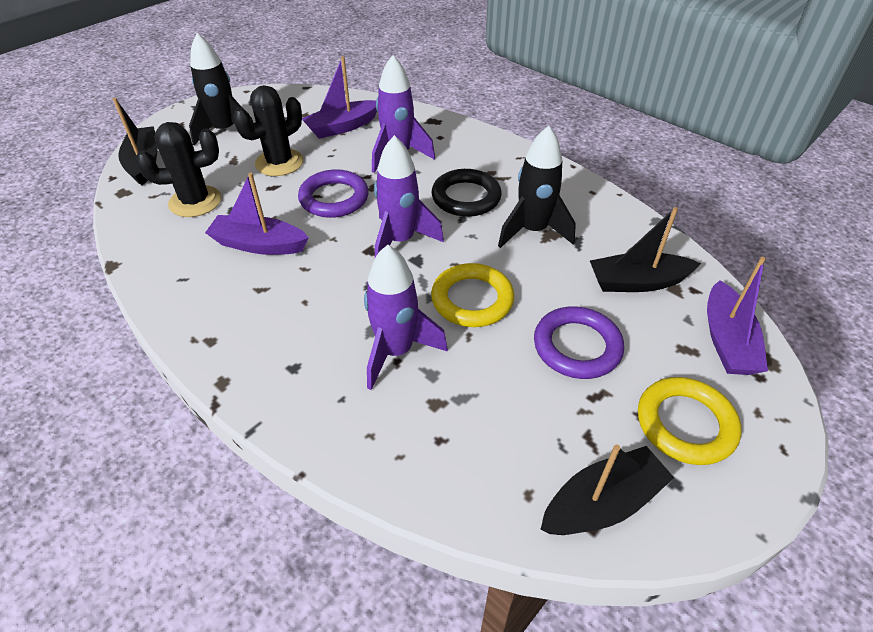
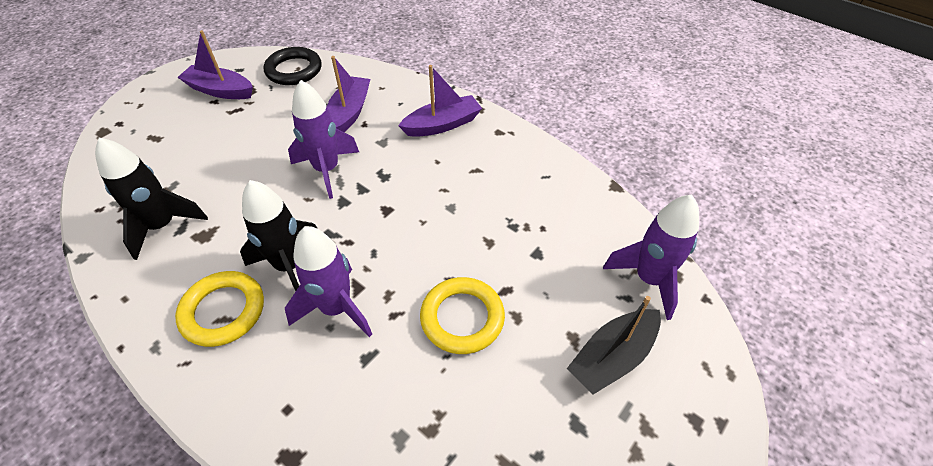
black boat: [113,98,158,185] [541,444,674,535] [590,207,701,292] = 3 -> [567,296,661,395] = 1
black cactus: [136,122,221,217] [233,85,303,176] = 2 -> none = 0
purple ring: [298,169,369,218] [534,306,624,379] = 2 -> none = 0

